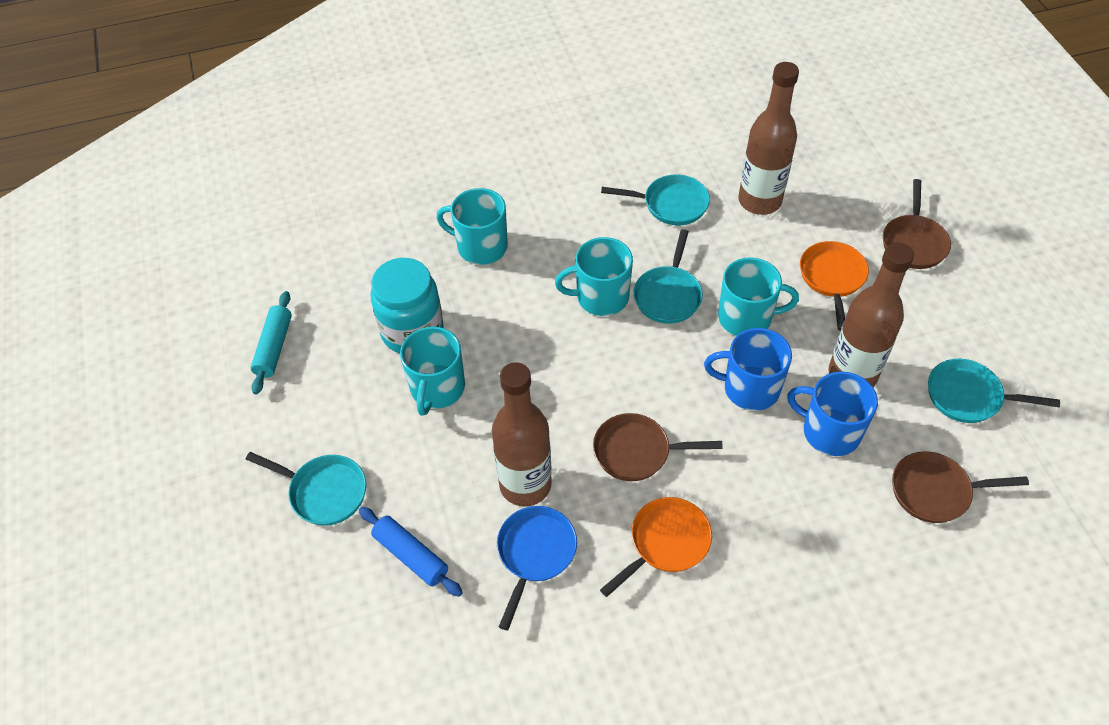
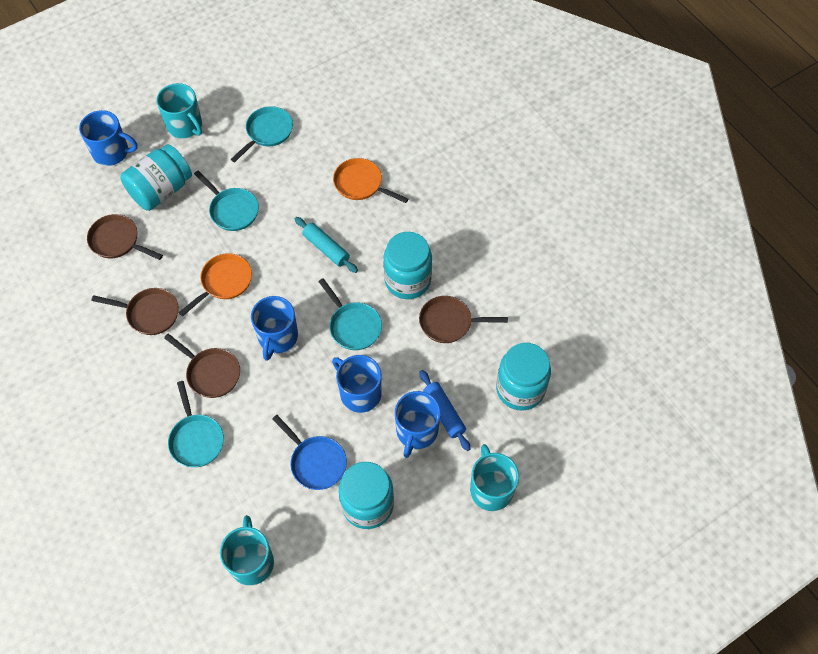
blue mug: [704,328,792,411] [787,371,878,456] = 2 -> [79,110,138,166] [251,296,298,361] [332,355,382,413] [395,391,441,458] = 4
brown bottle: [492,362,552,506] [738,62,799,215] [829,243,914,387] = 3 -> none = 0
brown pan: [593,413,723,481] [883,179,951,269] [892,451,1029,523] = 3 -> [87,214,163,260] [91,288,179,335] [164,334,240,398] [419,296,508,343] = 4
turquoise jar: [371,258,444,353] = 1 -> [120,144,192,211] [339,462,394,529] [383,232,432,299] [496,343,551,411] = 4
turquoise mug: [400,327,465,416] [436,188,508,265] [555,237,633,316] [718,257,799,336] = 4 -> [156,83,202,138] [220,515,274,585] [470,444,519,511] = 3

